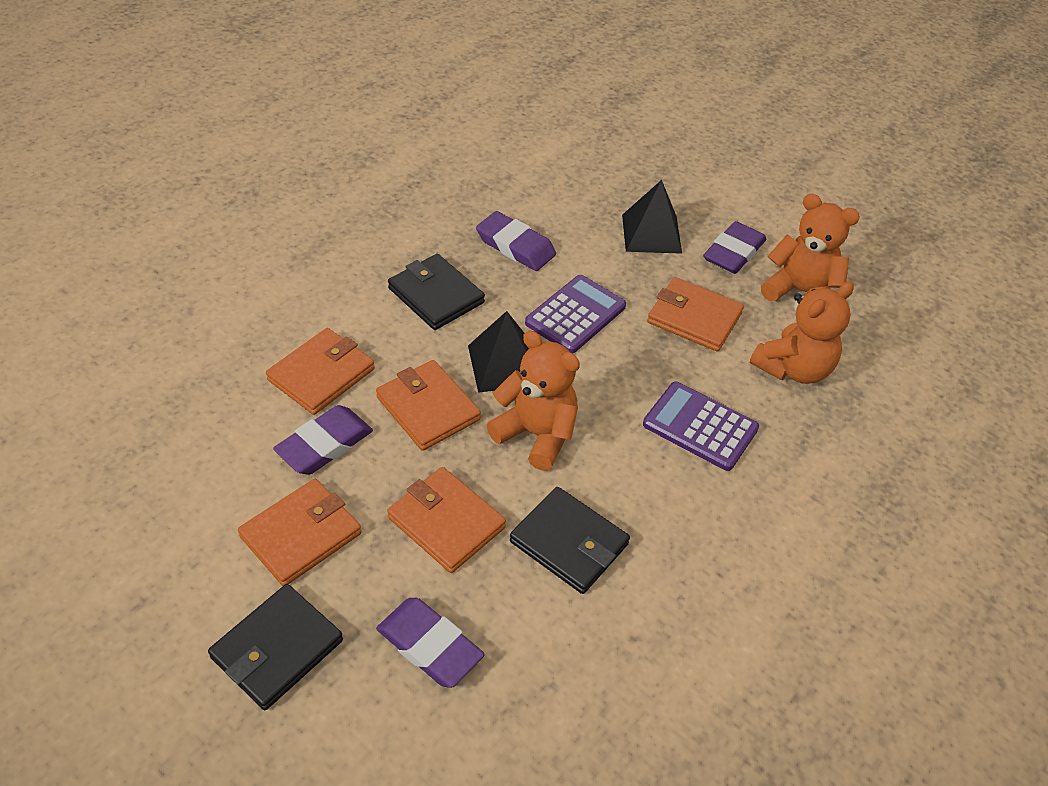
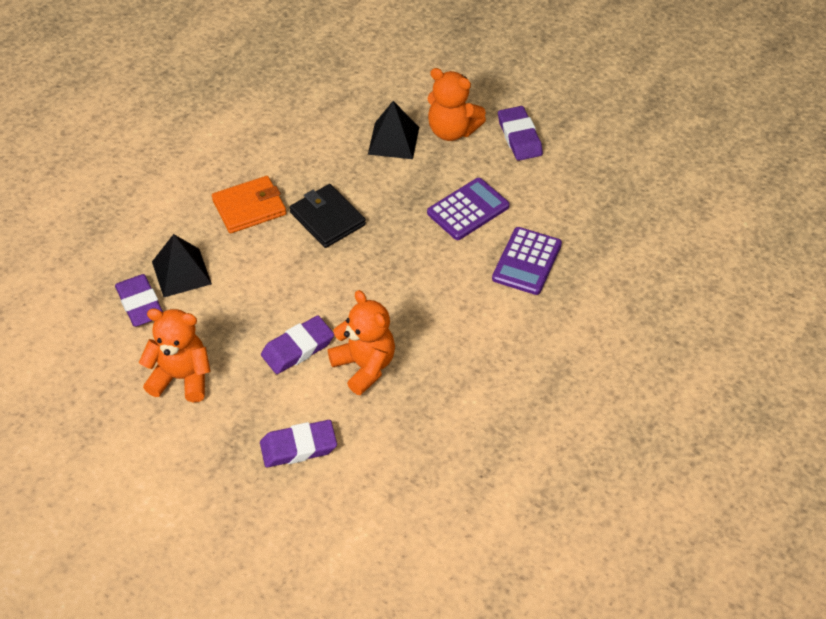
black wallet: [208,584,343,710] [388,254,485,330] [510,487,630,594] = 3 -> [290,184,366,248] = 1
orange wallet: [238,479,362,586] [266,328,375,415] [376,360,481,451] [387,467,506,573] [647,277,744,352] = 5 -> [212,176,286,234] = 1

